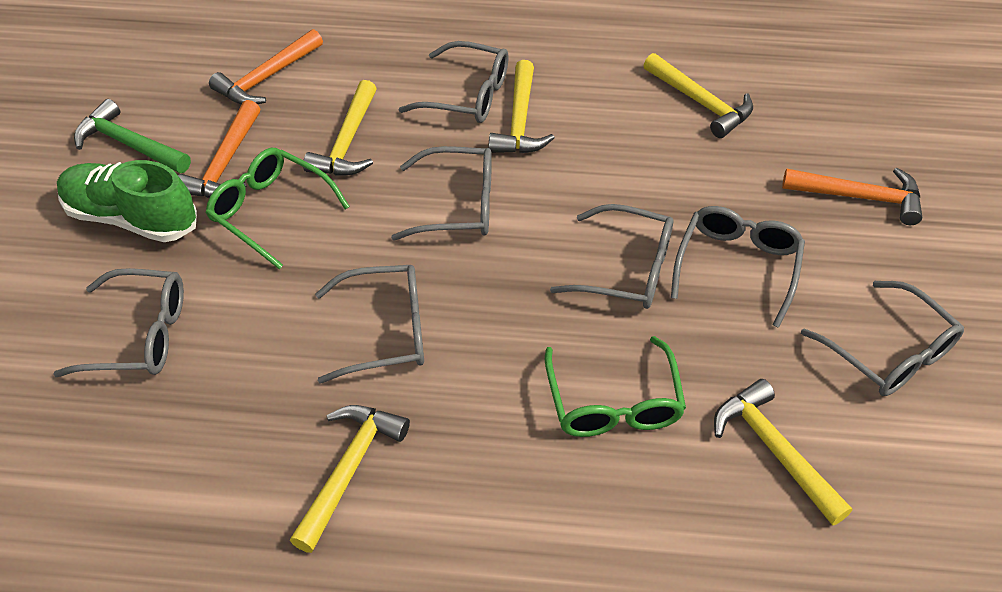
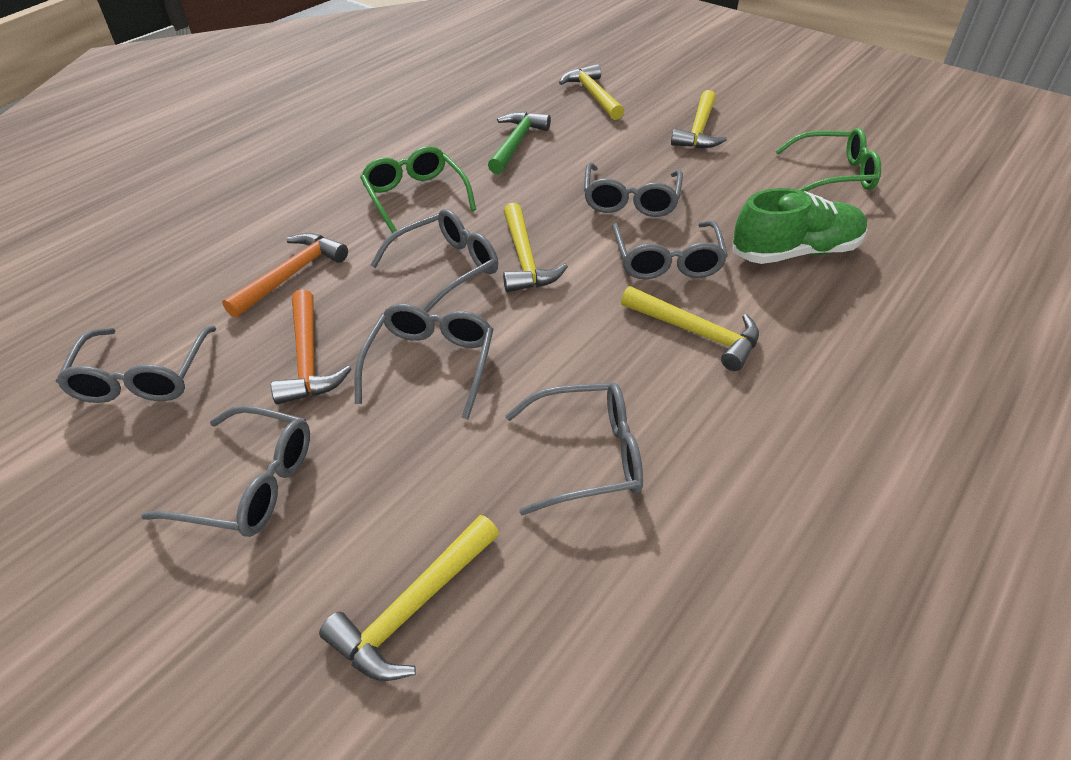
orange hammer: [178,100,260,198] [209,29,323,105] [782,168,923,225] = 3 -> [222,233,348,318] [271,289,351,404] = 2

